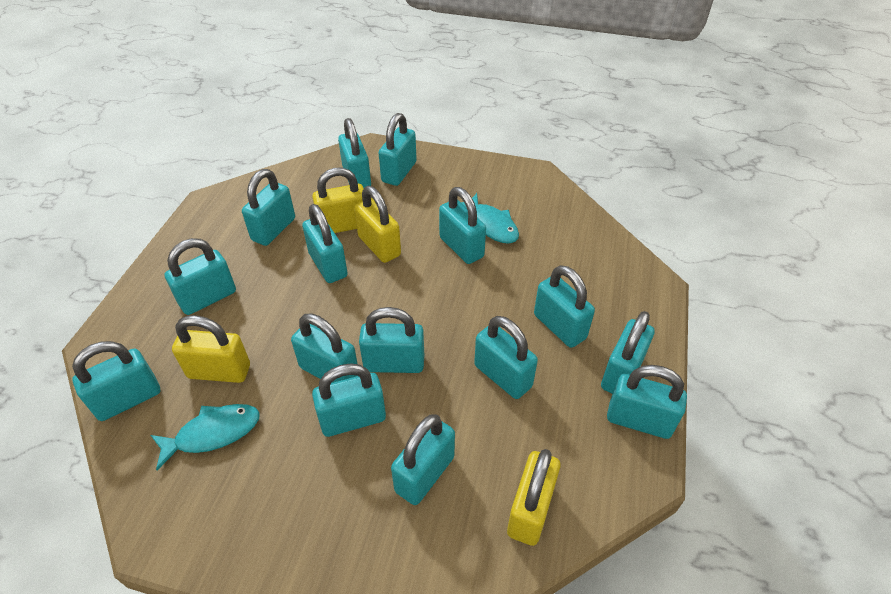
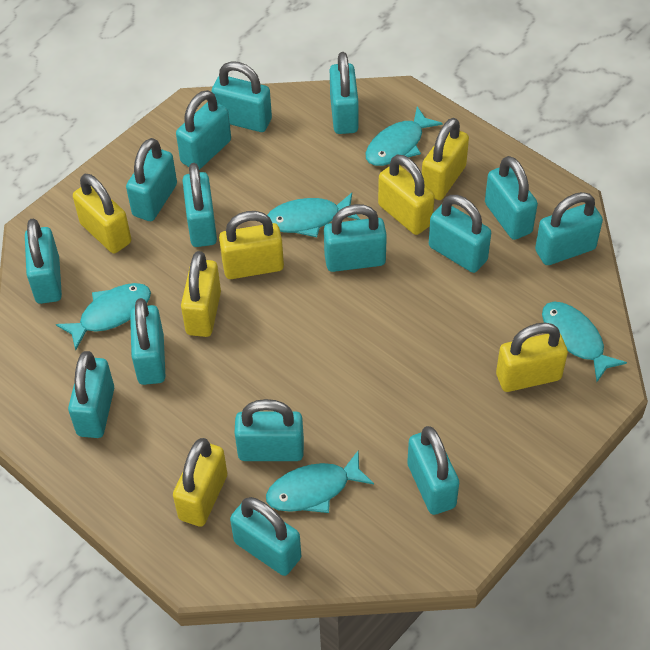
turquoise fish: [151,404,260,470] [461,193,519,244] = 2 -> [56,283,151,350] [266,450,374,513] [267,193,360,237] [365,107,443,166] [542,302,627,382] = 5
yellow padlock: [172,315,250,383] [313,168,364,233] [354,186,401,263] [507,449,561,546] = 4 -> [73,174,131,253] [173,438,227,527] [181,251,221,337] [219,211,284,279] [378,154,435,235] [422,118,469,200] [496,323,568,392] = 7

